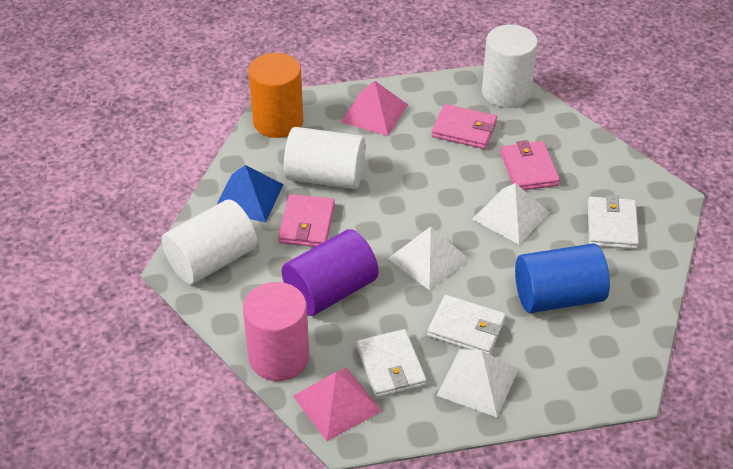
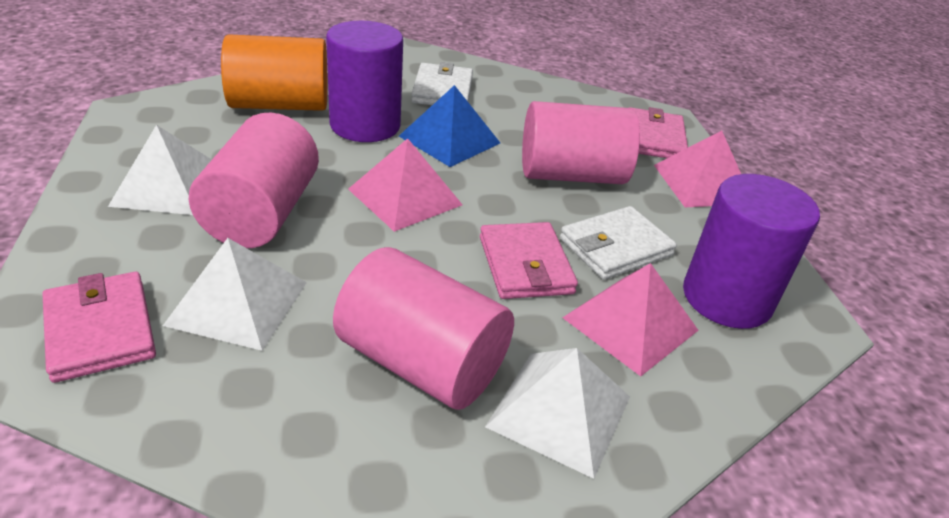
blue cylinder: [515,243,610,313] = 1 -> none = 0
pink cylinder: [243,282,309,381] = 1 -> [189,113,319,248] [333,247,514,410] [522,101,640,184] = 3
pink pyramid: [293,368,382,441] [341,81,408,136] = 2 -> [348,138,462,232] [562,263,699,376] [654,131,741,207] = 3
purple cylinder: [282,229,379,316] = 1 -> [326,21,403,142] [683,174,820,329] = 2
white cylinder: [162,200,257,284] [284,127,366,189] [482,25,538,108] = 3 -> none = 0
white wallet: [357,329,427,398] [427,295,506,354] [588,195,639,249] = 3 -> [411,62,473,105] [560,206,677,280] = 2

